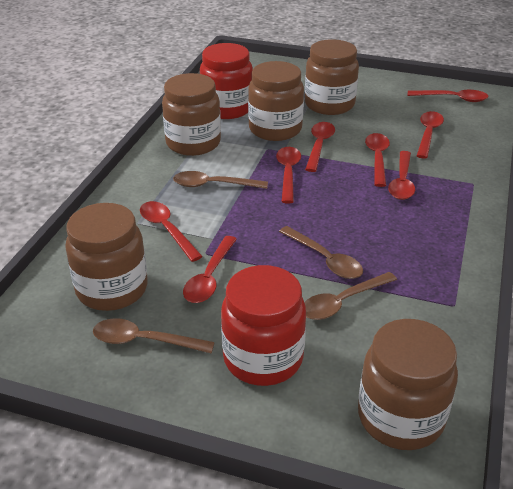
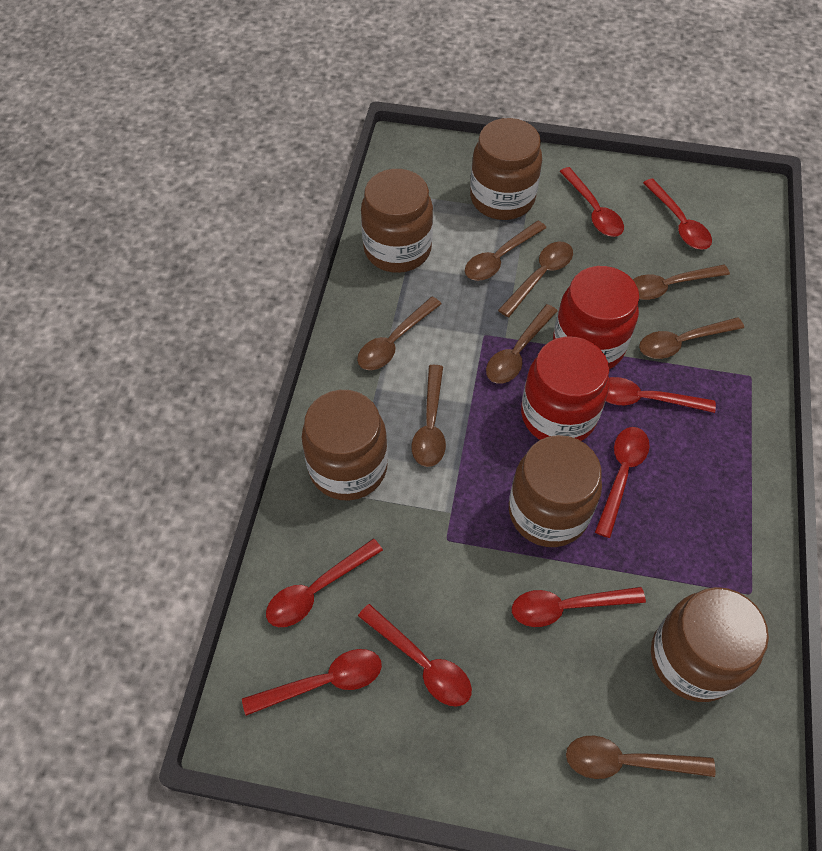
brown spoon: [93,318,215,353] [173,171,268,189] [279,226,363,279] [304,272,397,320] = 4 -> [357,297,442,370] [411,365,446,467] [465,221,546,281] [486,304,558,384] [498,242,573,317] [566,736,715,779] [633,265,730,300] [639,317,744,359] = 8

